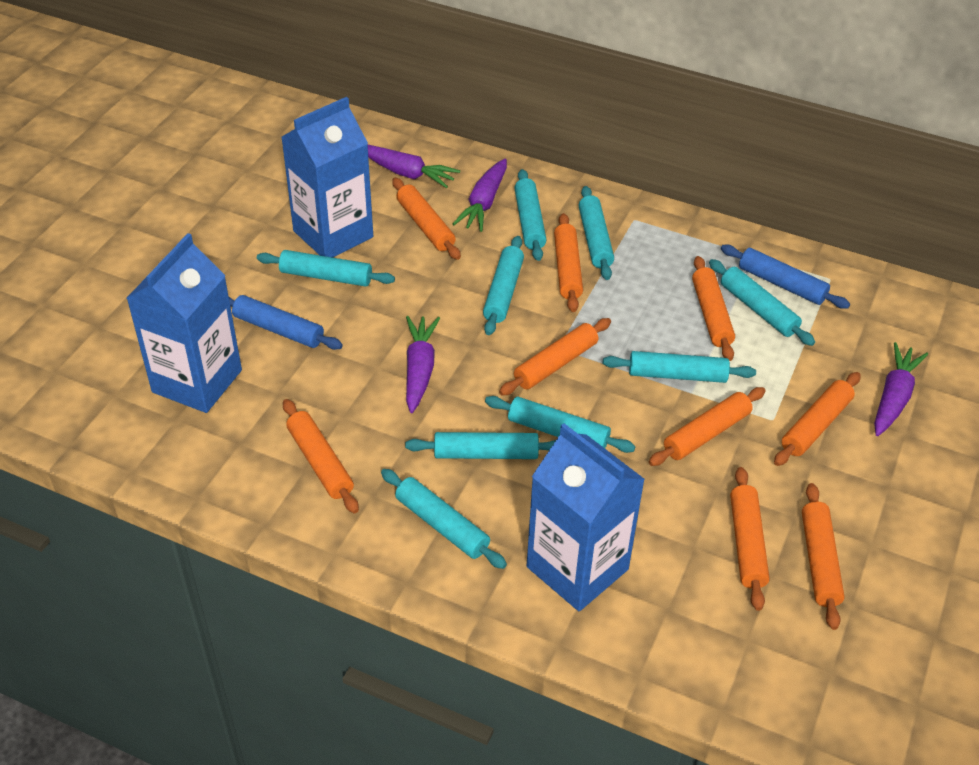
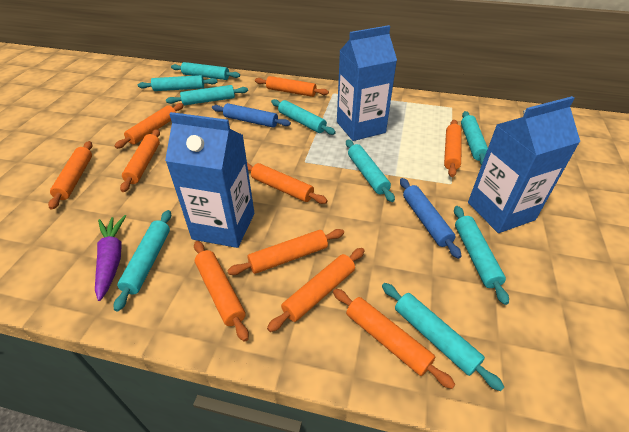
orange rolling pin: [283,399,359,513] [392,178,461,260] [499,318,611,396] [554,213,583,312] [649,387,766,466] [692,256,735,361] [730,467,770,611] [774,372,861,466] [802,483,845,630] = 9 -> [48,141,92,209] [115,103,184,149] [120,129,160,192] [194,241,249,342] [227,229,344,275] [247,163,328,204] [255,76,329,97] [267,248,364,332] [333,289,455,389] [444,120,462,177] = 10
purple carrot: [368,145,460,188] [406,316,440,413] [453,159,507,232] [874,342,928,436] = 4 -> [95,215,126,301] = 1

